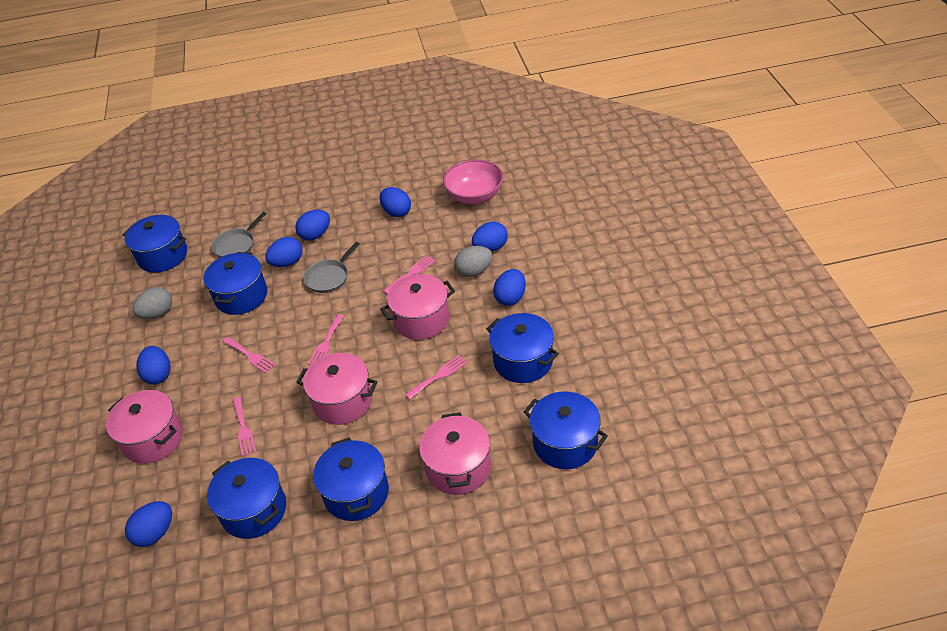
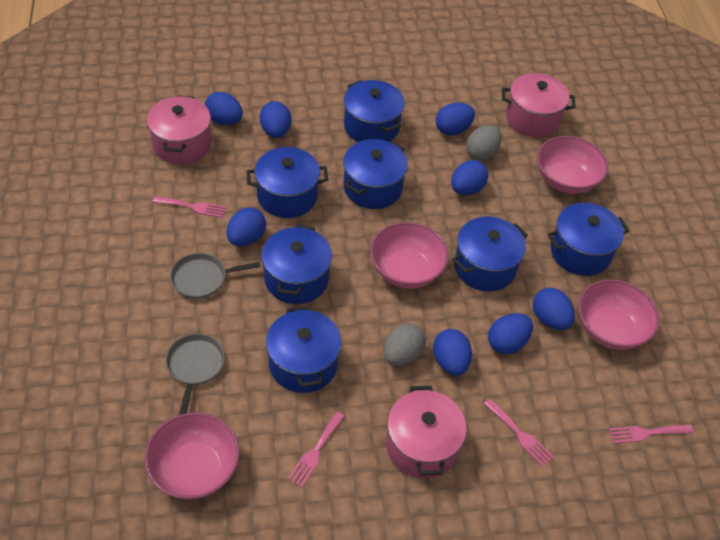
blue egg: [125,501,172,547] [136,346,171,384] [266,237,303,267] [295,209,330,241] [380,187,411,217] [472,222,508,252] [493,269,526,306] = 7 -> [205,92,243,125] [226,208,266,246] [260,101,291,138] [433,329,472,376] [436,103,475,136] [451,160,488,195] [488,313,533,354] [533,288,575,330] = 8
blue pot: [123,215,187,273] [203,252,267,315] [207,458,286,539] [313,437,389,521] [486,313,559,383] [524,391,608,469] = 6 -> [246,147,328,218] [261,224,332,304] [266,306,342,393] [343,139,408,209] [344,80,405,142] [452,217,528,292] [547,203,629,276] = 7
pink bowl: [443,159,503,204] = 1 -> [144,412,239,500] [370,222,449,288] [537,136,608,194] [578,279,660,350] = 4
pink fork: [223,337,276,373] [233,397,256,456] [308,314,344,365] [383,255,435,294] [405,355,467,400] = 5 -> [152,196,227,218] [288,412,345,487] [484,399,554,467] [608,424,693,444] = 4
pink pot: [106,390,183,464] [297,353,378,425] [381,274,455,340] [419,412,491,495] = 4 -> [147,95,212,165] [386,386,467,479] [502,73,576,137] = 3

